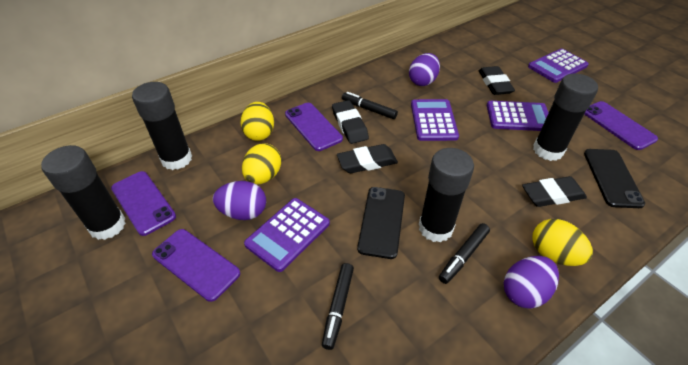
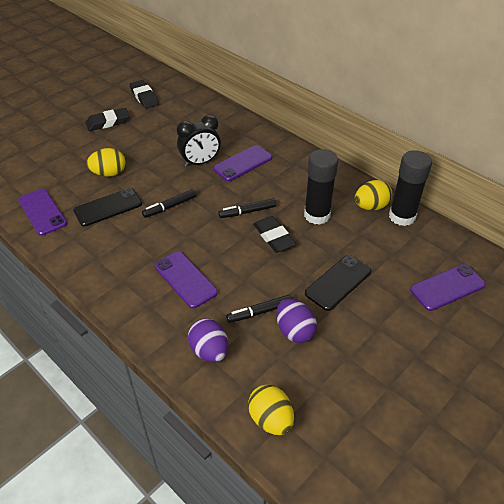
black clock: none = 0 -> [177,115,221,167] = 1
black eraser: [332,100,369,144] [337,144,398,173] [479,66,515,95] [522,176,587,207] = 4 -> [85,108,130,131] [129,80,159,109] [253,216,296,253] = 3
black glue stick: [41,145,126,240] [132,82,192,170] [419,148,474,243] [533,74,598,161] = 4 -> [304,149,338,225] [389,150,432,226] = 2
purple calculator: [244,198,330,272] [411,99,459,141] [487,101,549,131] [528,49,589,83] = 4 -> none = 0
purple egg: [213,181,266,220] [409,53,440,86] [504,256,559,309] = 3 -> [188,318,228,362] [276,299,317,343] = 2

